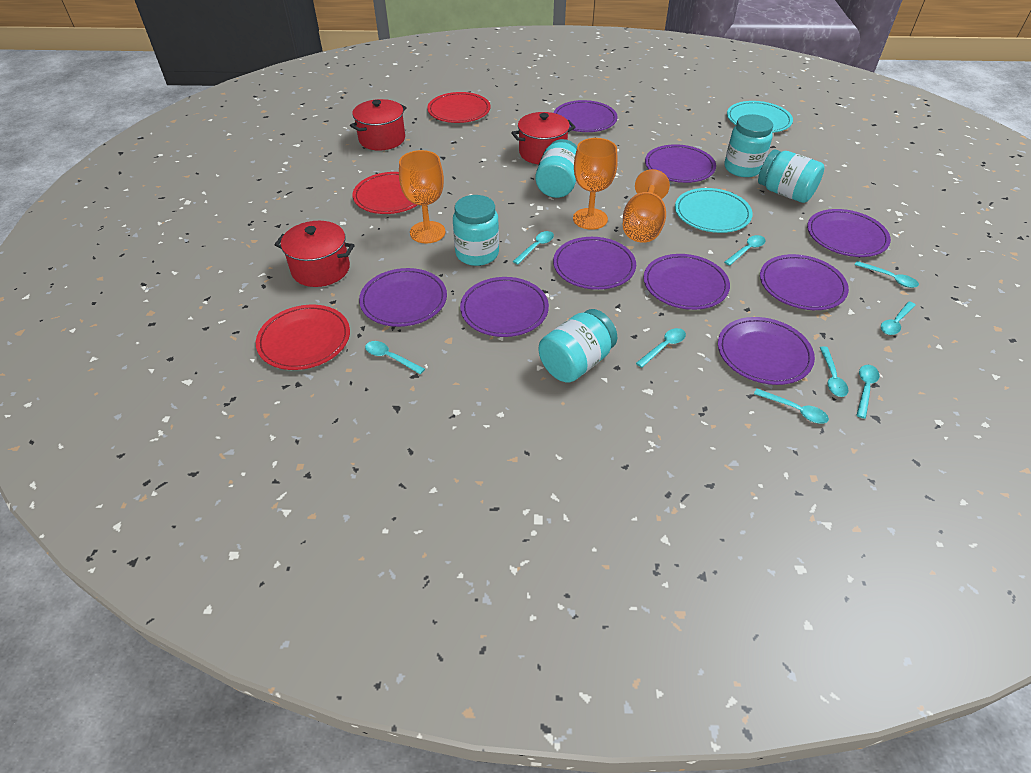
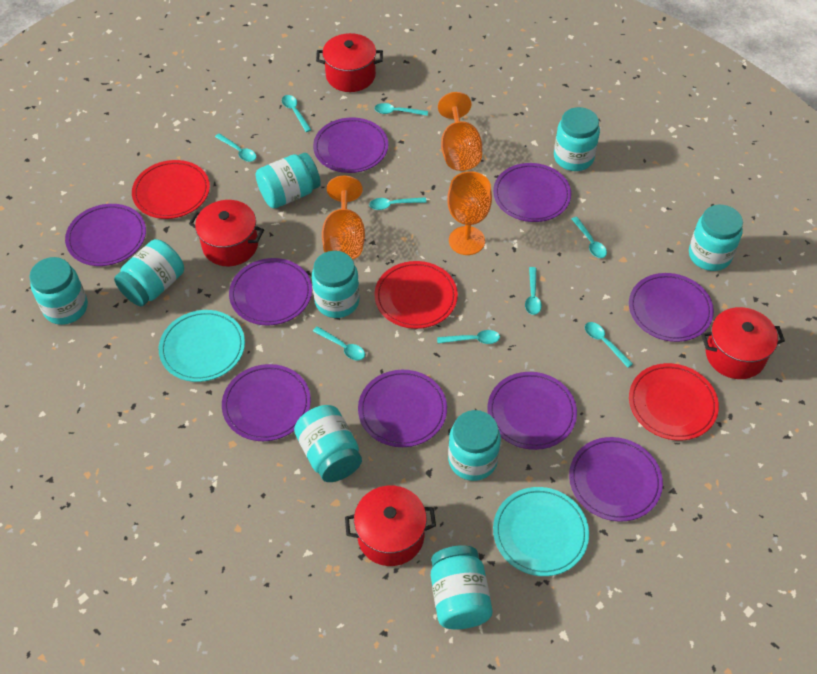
red pot: [275,221,354,287] [350,99,407,151] [511,112,575,164] = 3 -> [189,200,264,266] [316,33,383,92] [345,485,436,566] [701,307,785,379] = 4
turquoise jar: [453,195,499,266] [535,139,577,198] [539,309,617,383] [724,114,773,177] [758,149,825,203] = 5 -> [29,257,88,325] [114,239,184,307] [256,153,321,209] [294,405,362,482] [312,251,360,318] [431,545,493,629] [448,410,501,481] [554,107,600,171] [689,205,743,271] = 9

